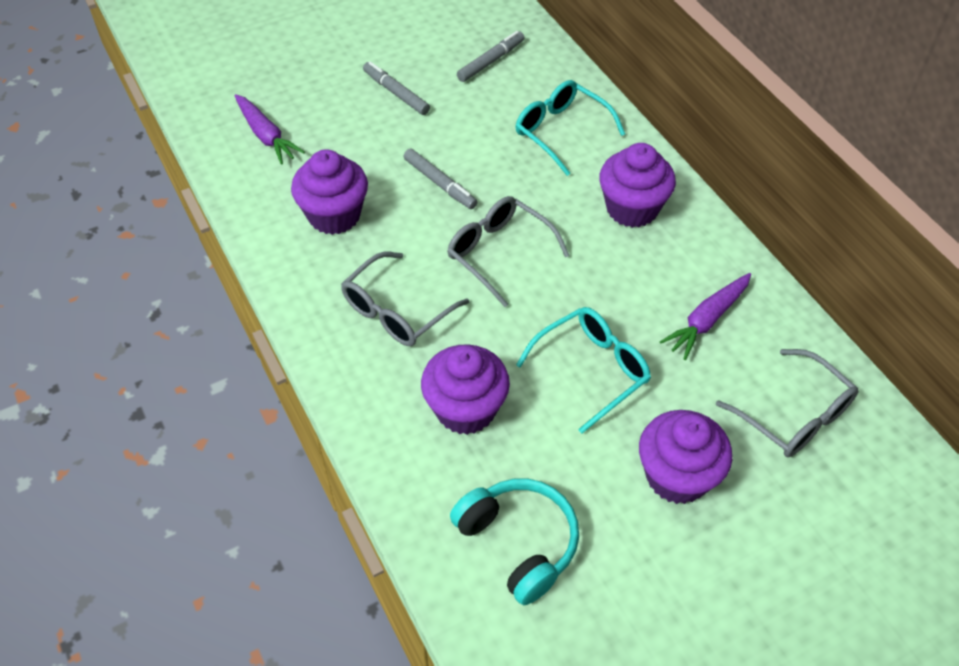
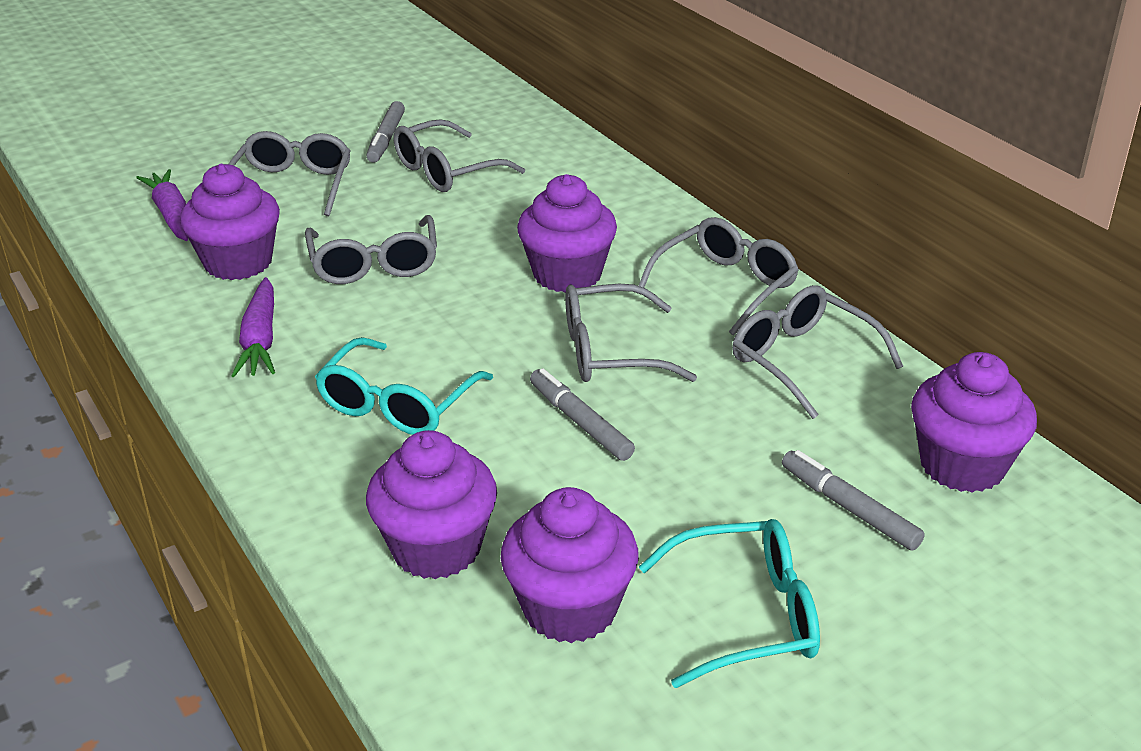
grey glasses: [341,252,469,346] [447,196,570,307] [716,349,858,457] = 3 -> [229,131,351,216] [305,215,437,284] [393,119,525,192] [565,284,697,382] [639,217,799,336] [732,285,903,419] = 6
purple cupcake: [291,149,368,235] [421,344,510,435] [599,143,676,228] [639,410,732,504] = 4 -> [180,164,280,280] [366,430,497,579] [501,487,639,643] [517,174,617,293] [911,352,1037,493] = 5
turquoise headphones: [450,479,579,605] = 1 -> none = 0

